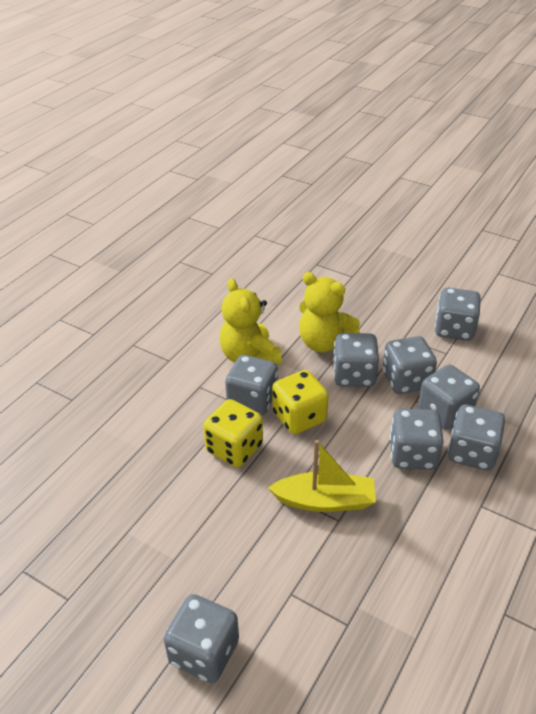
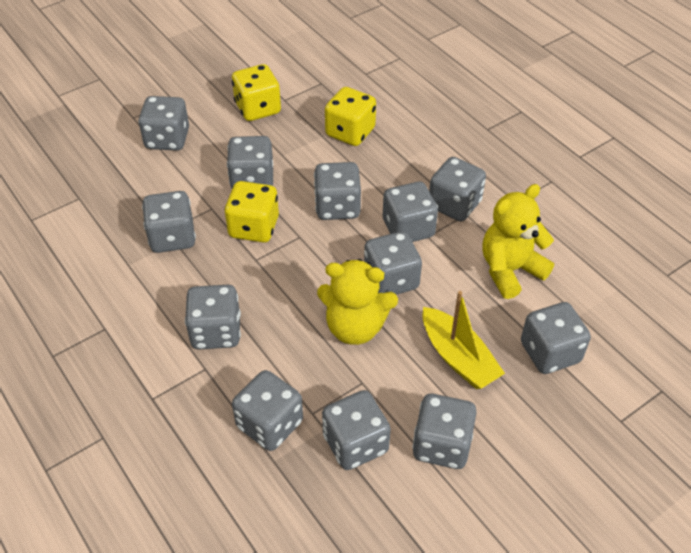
grey dice: [164,594,239,683] [225,355,278,416] [333,333,379,387] [383,336,437,394] [390,409,444,470] [418,364,480,430] [435,288,481,341] [448,405,505,471] = 8 -> [138,96,189,151] [142,191,196,253] [185,285,241,350] [227,136,273,189] [232,370,303,451] [314,162,361,220] [322,390,391,470] [364,231,422,295] [383,182,438,242] [412,394,477,469] [429,157,486,221] [521,302,591,374] = 12
yellow dice: [203,399,263,467] [272,370,329,434] = 2 -> [224,181,279,243] [232,64,281,121] [325,87,376,146] = 3

